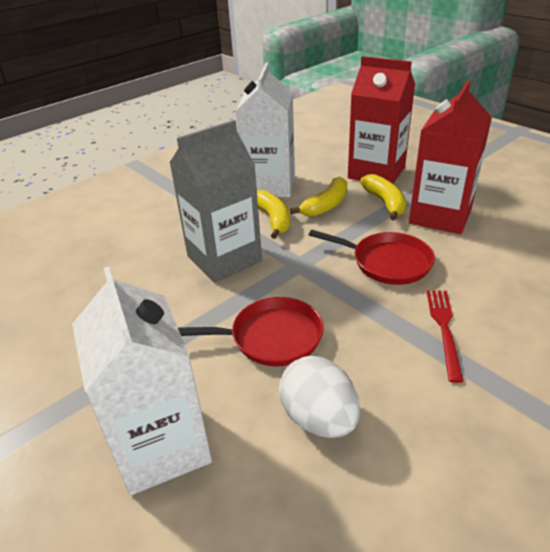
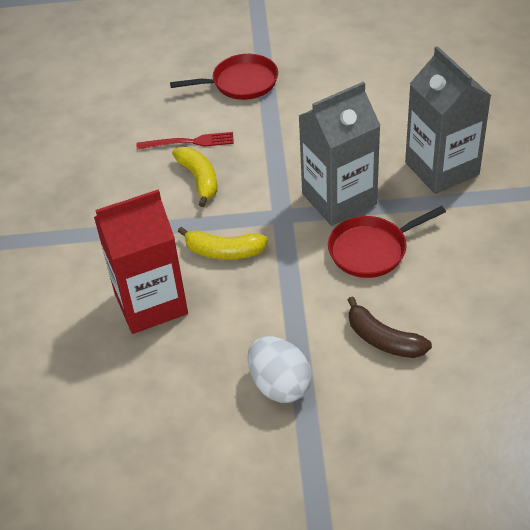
brown banana: none = 0 -> [348,296,432,358] = 1
grey carton: [169,120,262,283] = 1 -> [299,82,381,226] [405,46,491,194] = 2
red carton: [348,56,415,183] [409,81,492,234] = 2 -> [94,189,188,334] = 1
white carton: [72,266,212,495] [236,63,295,197] = 2 -> none = 0
yellow banana: [257,190,290,239] [290,177,347,217] [360,174,406,221] = 3 -> [172,147,217,207] [178,227,268,259] = 2

